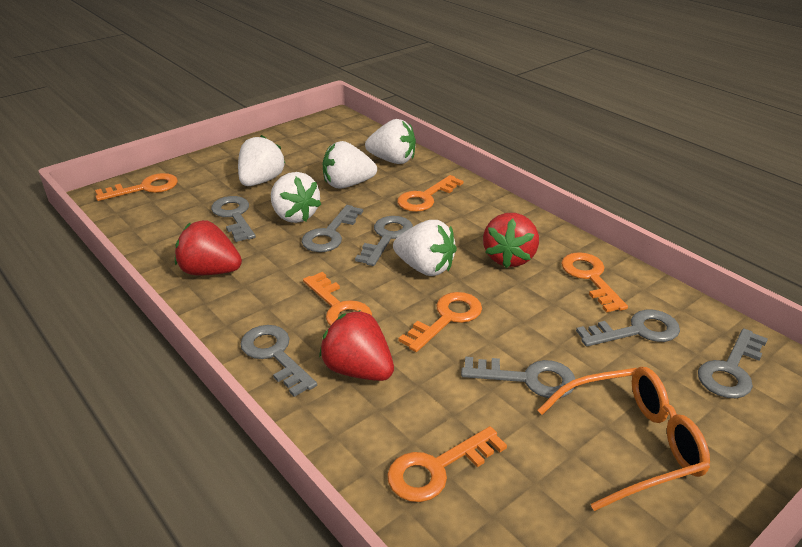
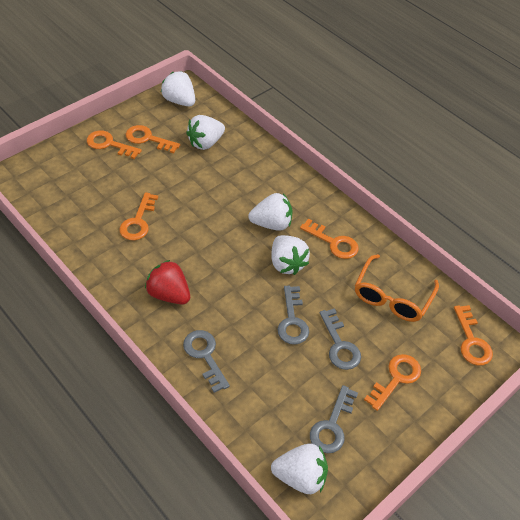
grey key: [211,196,256,242] [240,325,317,397] [302,205,363,252] [355,216,413,266] [461,357,575,398] [576,310,680,347] [698,328,768,398] = 7 -> [183,330,230,393] [278,286,309,345] [310,385,358,453] [319,308,361,370] = 4
red strawberry: [175,220,242,275] [319,310,394,381] [483,213,539,268] = 3 -> [145,260,190,305] = 1

